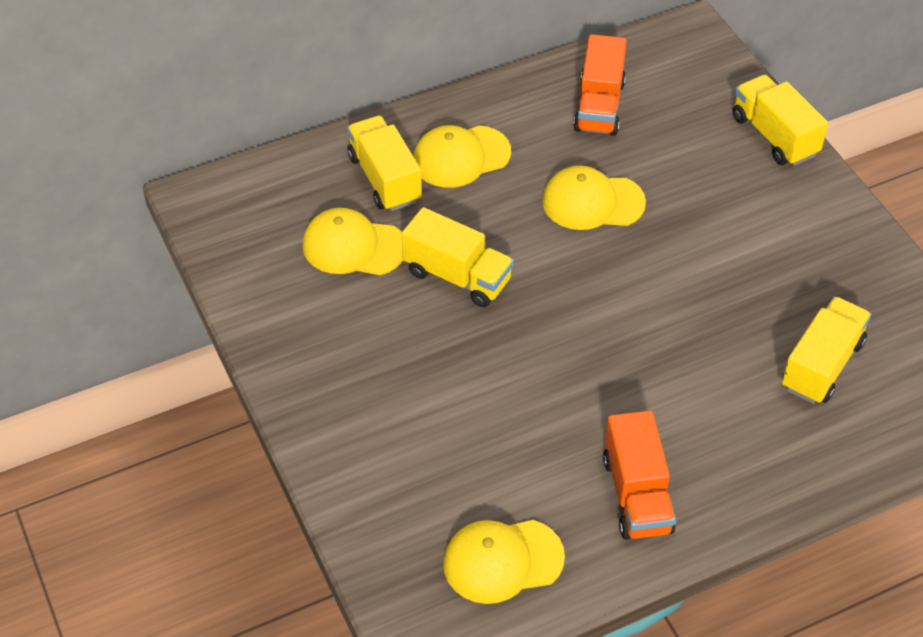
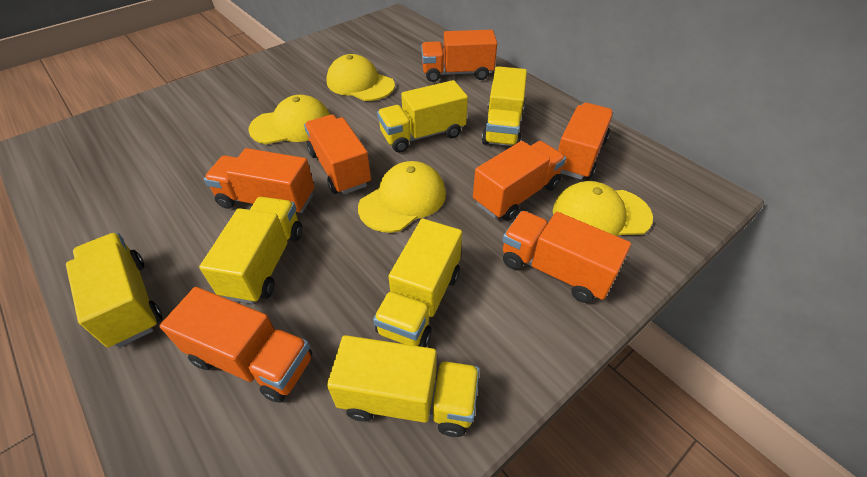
orange truck: [573,34,627,136] [603,411,676,540] = 2 -> [160,287,312,403] [204,148,314,213] [304,114,371,194] [421,30,497,82] [473,141,566,221] [502,211,631,303] [558,103,614,180] = 7
yellow truck: [347,116,422,211] [402,207,514,307] [733,75,828,166] [782,297,871,404] = 4 -> [66,233,163,348] [199,197,302,304] [327,335,479,437] [373,219,462,347] [377,80,468,153] [482,66,527,146] = 6

